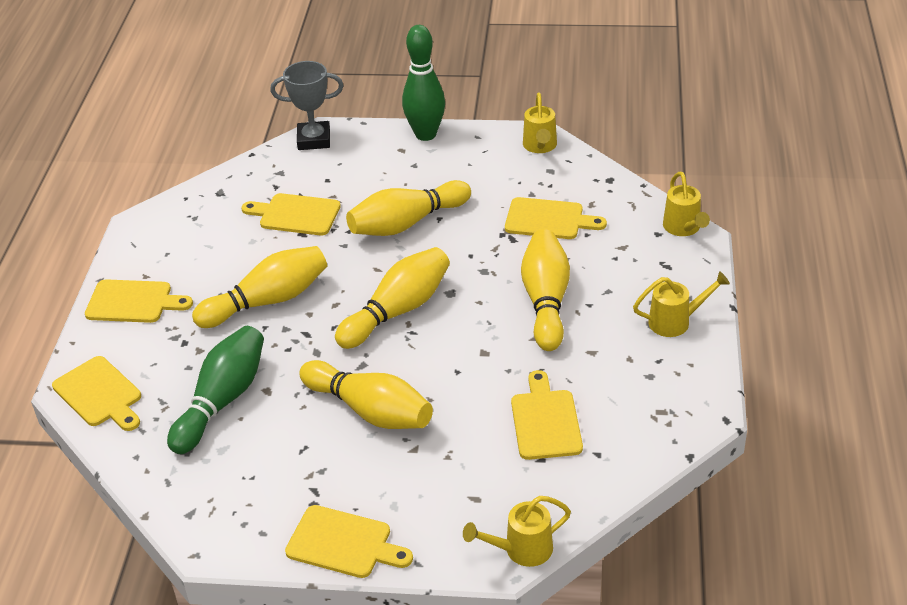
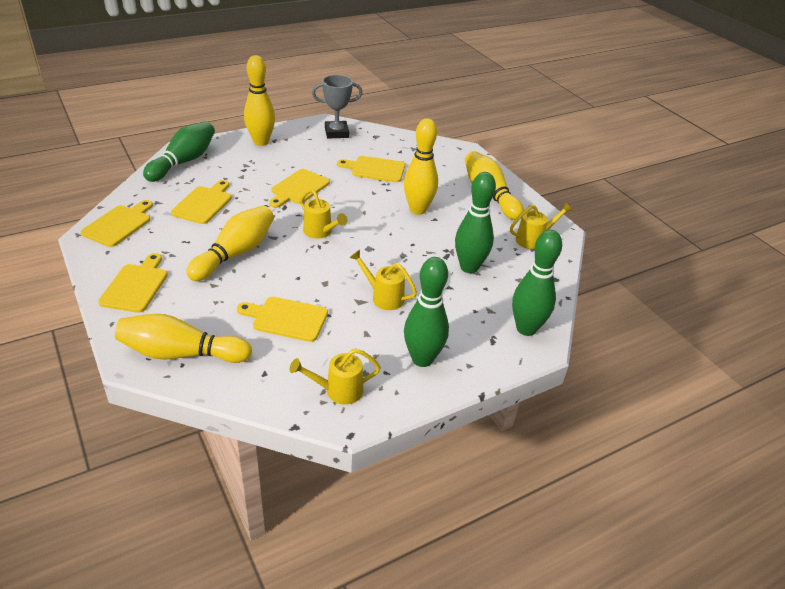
green bowling pin: [167,326,264,454] [402,25,445,141] = 2 -> [143,121,215,182] [404,257,449,367] [455,172,496,273] [512,230,562,336] = 4

